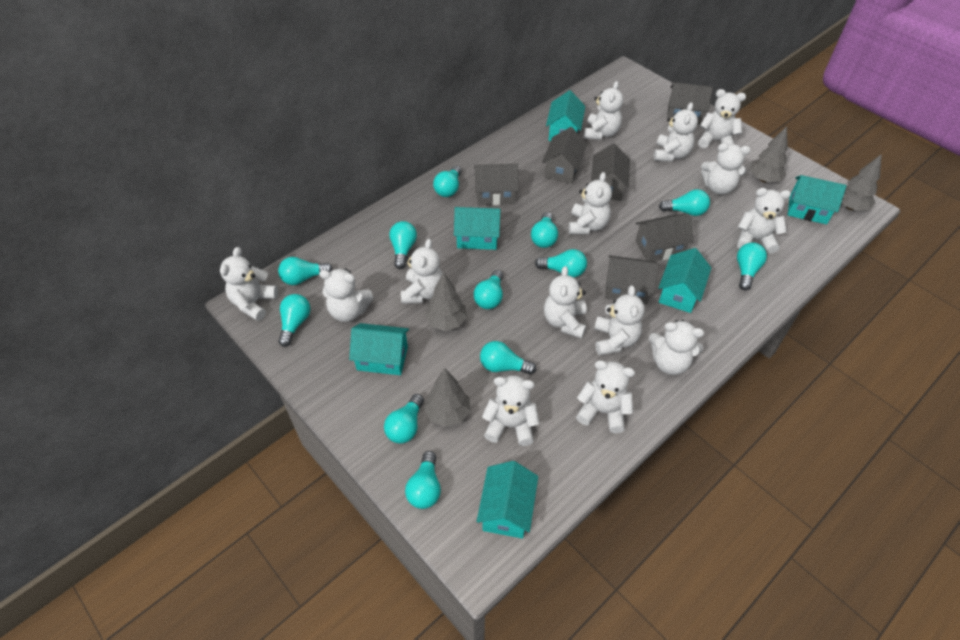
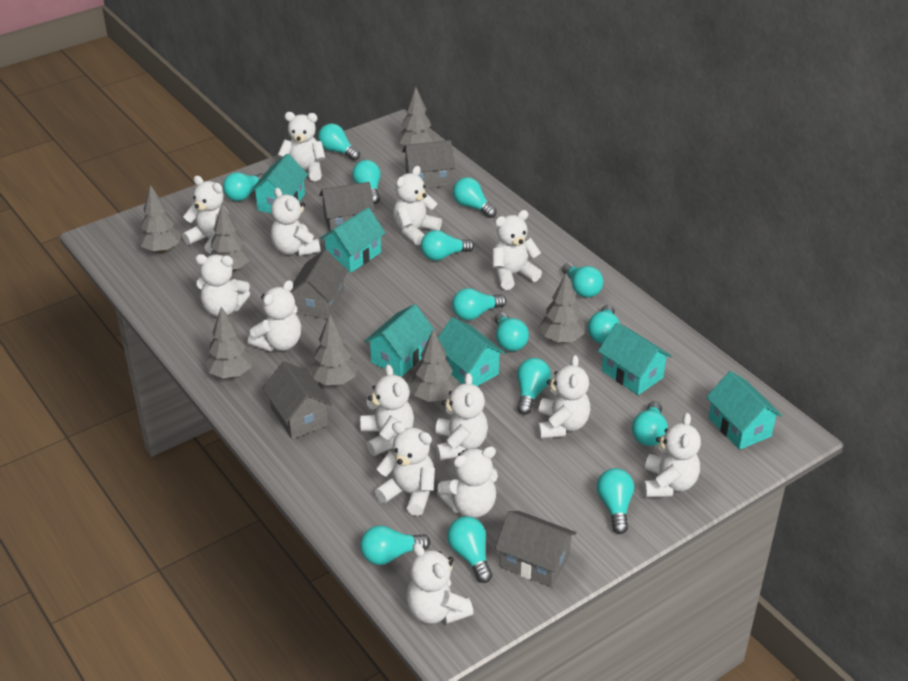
grey house: [474,164,519,205] [542,127,587,184] [591,143,630,201] [605,255,659,305] [635,214,694,261] [667,82,713,125] = 6 -> [262,361,332,439] [290,250,348,319] [319,182,375,234] [402,140,455,189] [495,511,577,587] = 5
grey tree: [424,368,470,427] [425,272,467,331] [750,126,788,182] [841,154,882,211] = 4 -> [138,185,181,253] [205,307,253,378] [209,204,250,272] [310,314,358,385] [398,87,436,145] [409,329,458,402] [539,273,585,343] = 7
turquoise light bulb: [278,257,333,285] [278,294,310,347] [384,394,424,444] [389,221,417,269] [405,451,441,509] [433,166,462,197] [474,270,503,309] [480,341,536,375] [531,212,558,248] [535,249,587,277] [659,189,710,216] [737,242,767,290] = 12 -> [223,172,264,201] [318,124,360,161] [352,160,381,204] [360,525,430,565] [421,230,474,261] [447,516,492,583] [452,288,506,320] [453,177,497,218] [495,312,529,351] [517,358,551,415] [562,263,603,298] [588,305,620,344] [597,468,634,534] [632,401,668,446] = 14

